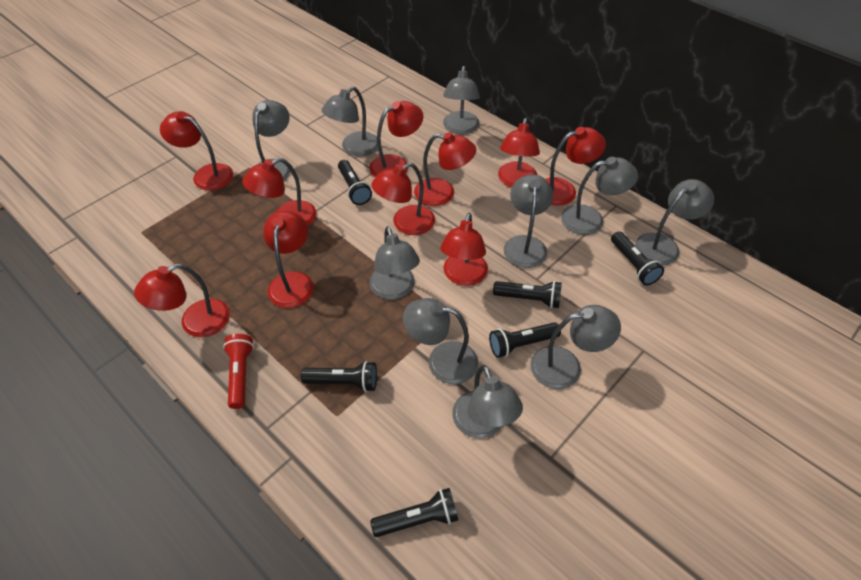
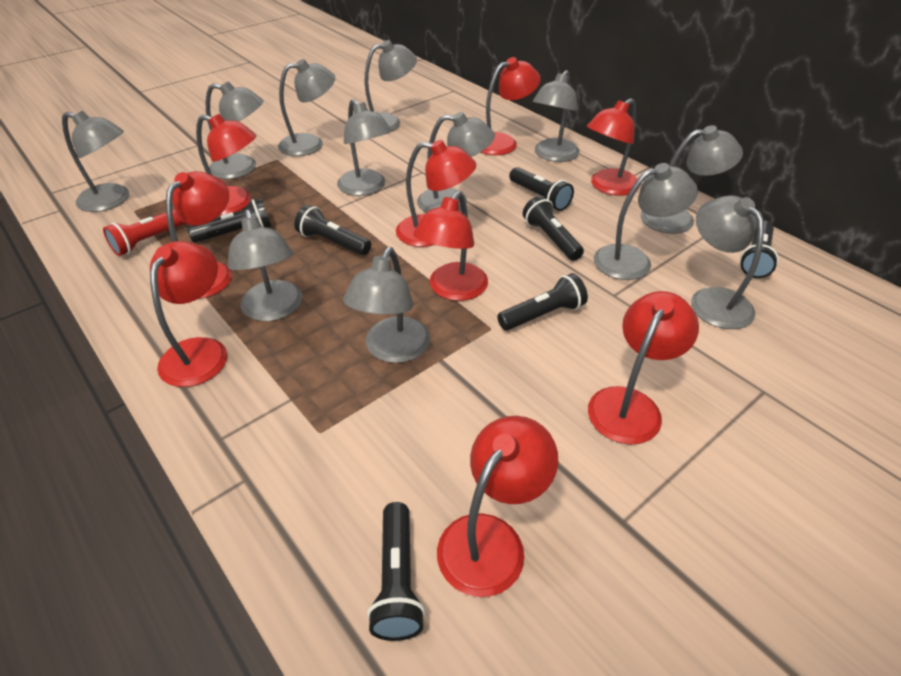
black flashlight: [301,361,377,392] [338,160,372,205] [370,488,458,537] [489,322,561,358] [493,281,562,308] [611,231,664,285] = 6 -> [187,198,271,243] [294,205,371,255] [367,502,425,641] [497,273,588,331] [509,167,574,211] [523,196,584,261] [740,221,779,278] = 7
grey lamp: [252,100,291,181] [322,87,378,156] [369,226,420,300] [403,298,478,384] [443,66,480,134] [452,365,523,439] [504,174,553,268] [530,305,621,389] [561,157,638,235] [635,179,714,266] = 10 -> [62,111,129,212] [206,81,263,179] [228,210,302,321] [278,59,335,156] [337,99,392,196] [343,247,430,363] [364,40,417,131] [417,112,495,212] [533,70,580,162] [594,163,698,280] [641,125,743,234] [691,195,764,329] = 12
red lamp: [134,264,230,337] [160,111,233,190] [242,158,317,226] [263,211,314,308] [369,101,423,178] [371,163,435,235] [414,132,477,206] [440,213,488,286] [498,118,540,188] [546,127,606,206] = 10 -> [150,241,227,387] [166,171,232,299] [196,114,256,215] [396,140,476,247] [413,191,488,301] [437,416,558,597] [481,57,541,155] [587,98,640,196] [588,291,699,445] = 9

